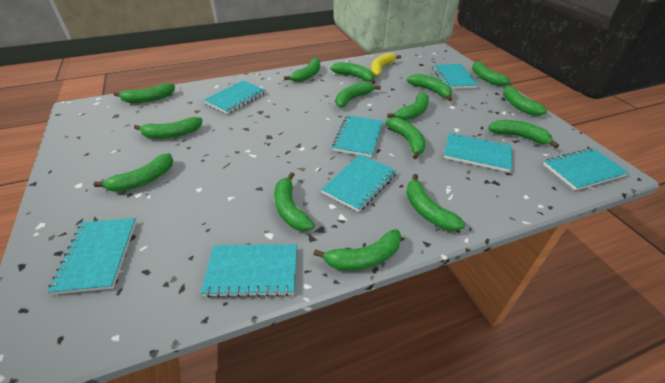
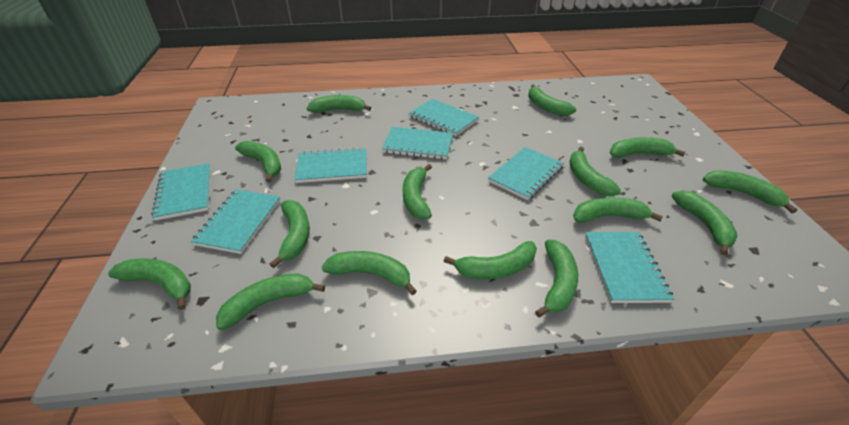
turquoise notebook: [48,218,136,295] [201,244,297,298] [204,81,266,114] [321,154,397,212] [332,115,383,157] [432,64,478,89] [444,133,512,172] [543,148,629,191] = 8 -> [151,163,211,221] [191,190,280,254] [295,148,367,183] [382,127,453,159] [409,99,479,136] [488,147,564,200] [585,232,674,303] = 7
yellow banana: [371,53,401,76] = 1 -> none = 0

